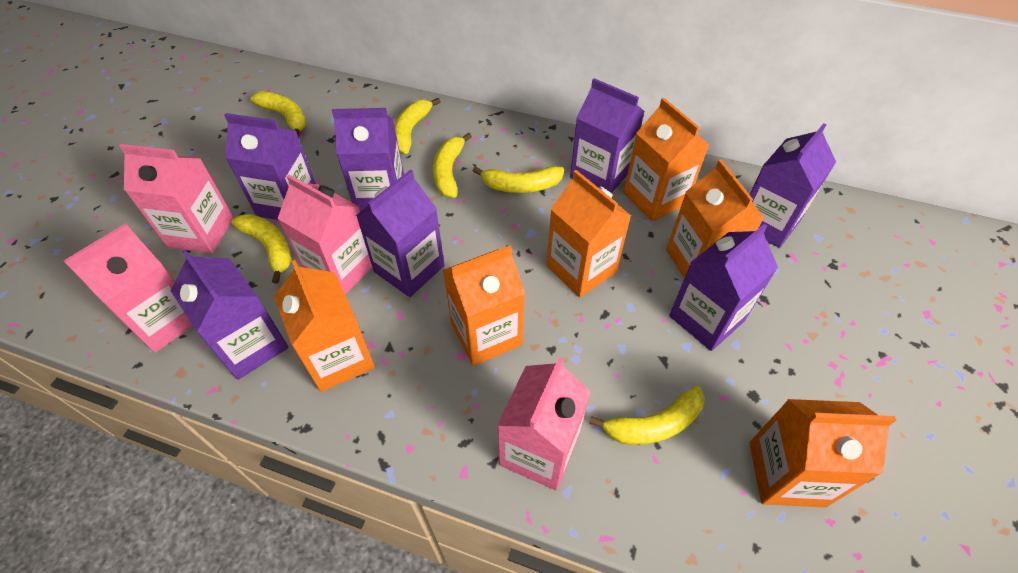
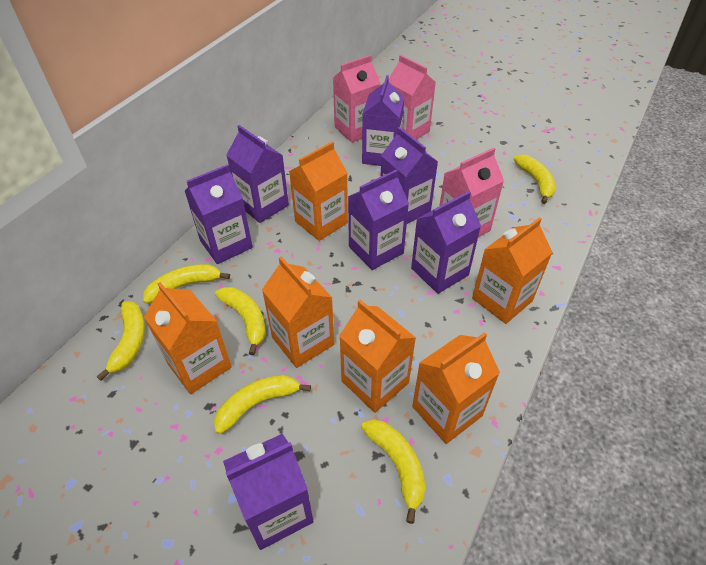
pink carton: [64,223,193,353] [119,144,234,253] [278,175,373,294] [497,357,590,491] = 4 -> [333,55,380,143] [388,55,436,140] [440,148,504,237] = 3

